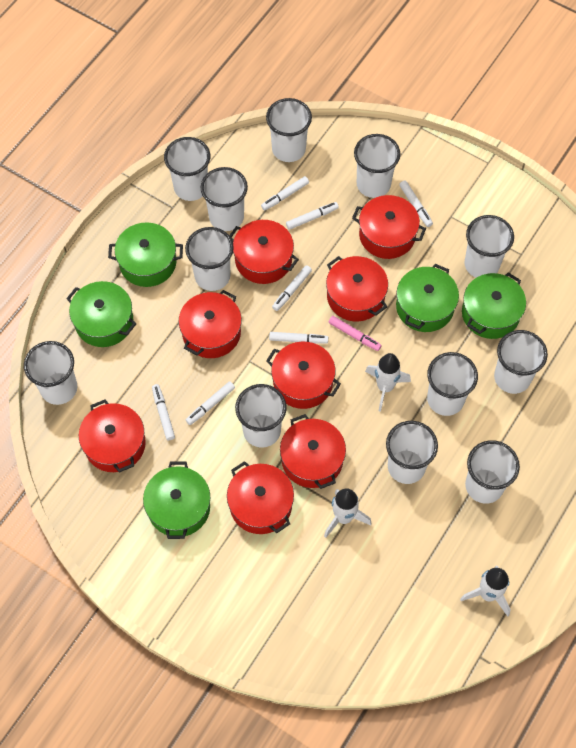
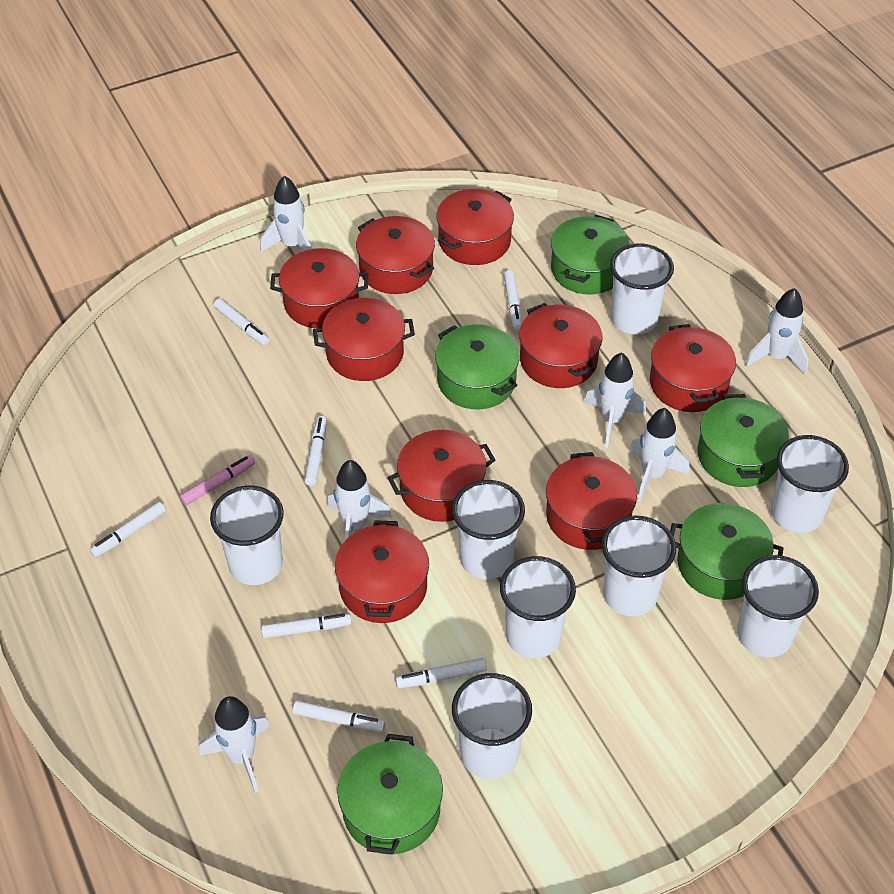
red pot: [79,400,146,473] [179,290,242,358] [227,461,294,534] [229,220,299,284] [266,342,341,409] [280,414,346,489] [326,256,388,321] [352,195,426,259] = 8 -> [270,248,368,328] [313,298,415,381] [335,520,429,623] [356,216,435,294] [387,430,495,522] [437,189,514,265] [519,303,603,388] [546,452,637,550] [650,324,736,412] = 9
white cup: [24,341,77,405] [164,137,210,201] [185,227,234,291] [201,167,248,231] [235,384,286,448] [266,98,312,162] [354,134,401,198] [386,421,438,484] [427,352,478,416] [464,215,514,278] [465,440,520,504] [494,330,548,394] = 12 -> [210,485,284,585] [452,480,525,579] [452,673,532,779] [500,556,576,658] [602,515,676,616] [610,244,674,334] [737,555,819,657] [771,435,849,533] = 8
white rocket: [324,488,371,538] [365,353,411,412] [460,566,511,617] = 3 -> [200,696,270,793] [260,176,312,252] [327,460,392,541] [584,352,646,448] [629,408,689,502] [745,288,808,375] = 6

